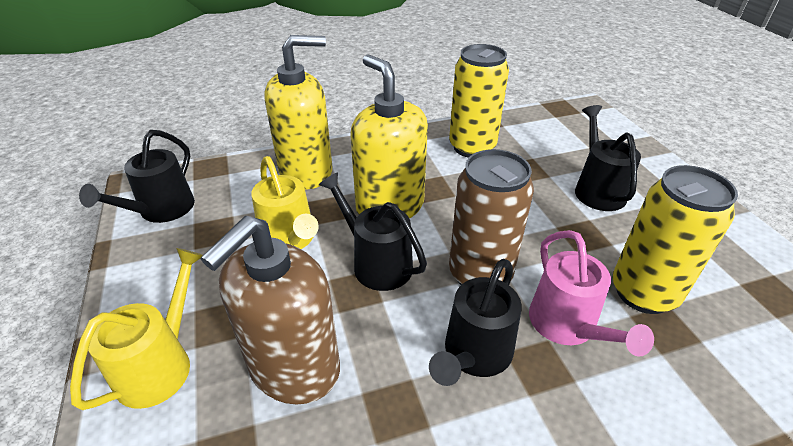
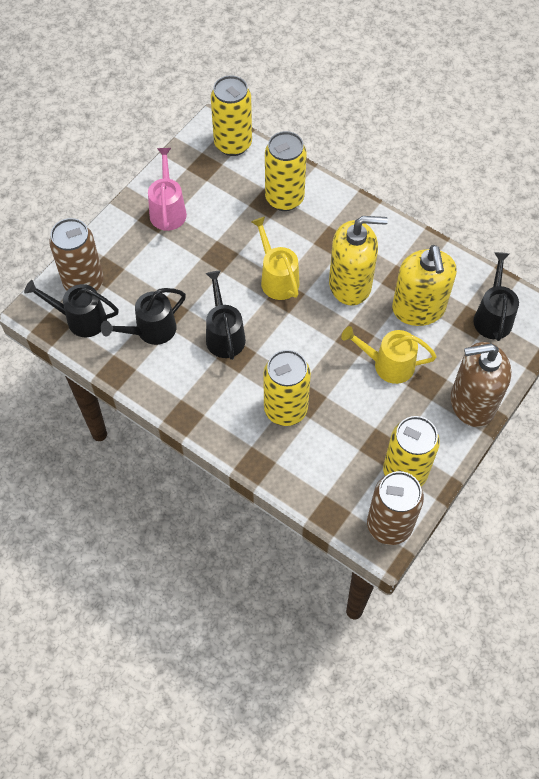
brown can: [449,149,534,285] = 1 -> [49,218,104,291] [367,471,424,545] = 2
yellow can: [449,44,509,158] [613,165,738,314] = 2 -> [211,75,252,156] [263,350,311,426] [265,131,307,211] [383,416,440,486] = 4

